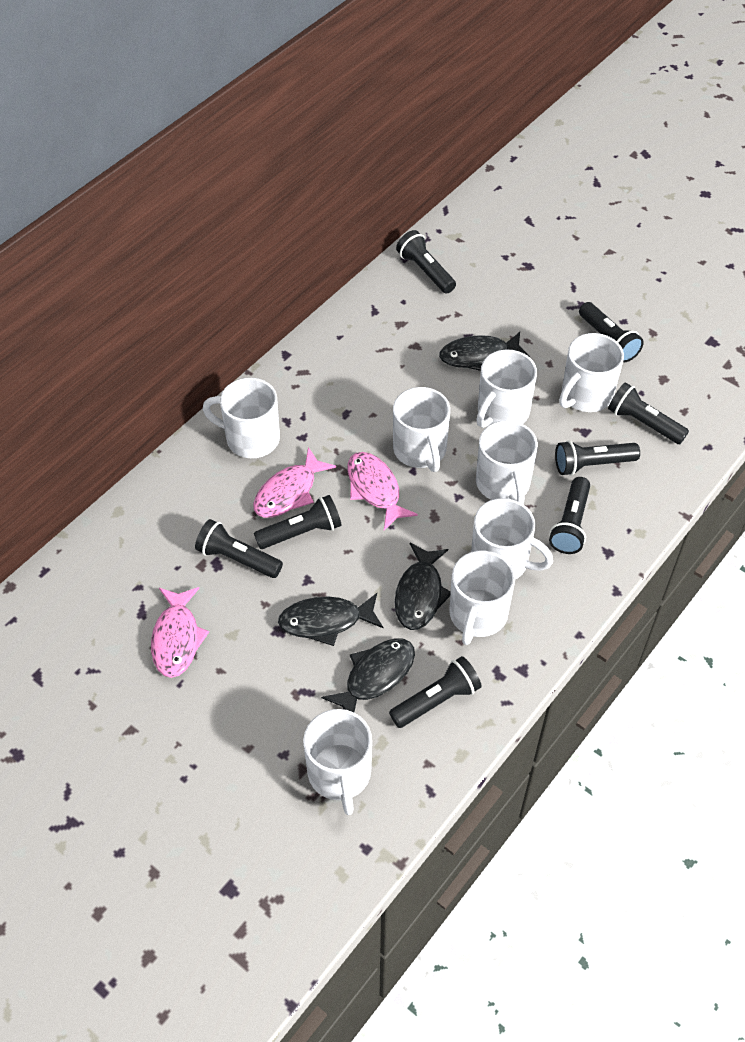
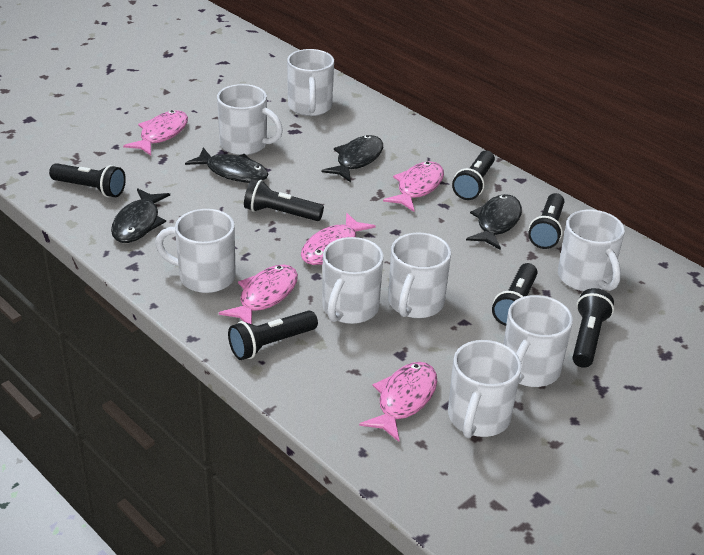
black flashlight: [195,519,283,578] [254,495,342,549] [389,656,481,728] [396,230,456,294] [549,477,590,554] [555,440,640,476] [579,302,644,362] [608,382,689,444] = 8 -> [49,163,126,197] [228,311,318,360] [244,179,324,221] [452,150,495,200] [492,263,538,326] [528,193,564,249] [573,288,614,368] = 7
pink fish: [151,587,209,678] [253,447,336,518] [347,452,418,530] = 3 -> [123,110,188,156] [219,265,298,324] [301,213,376,265] [359,362,437,442] [383,161,444,212] = 5

